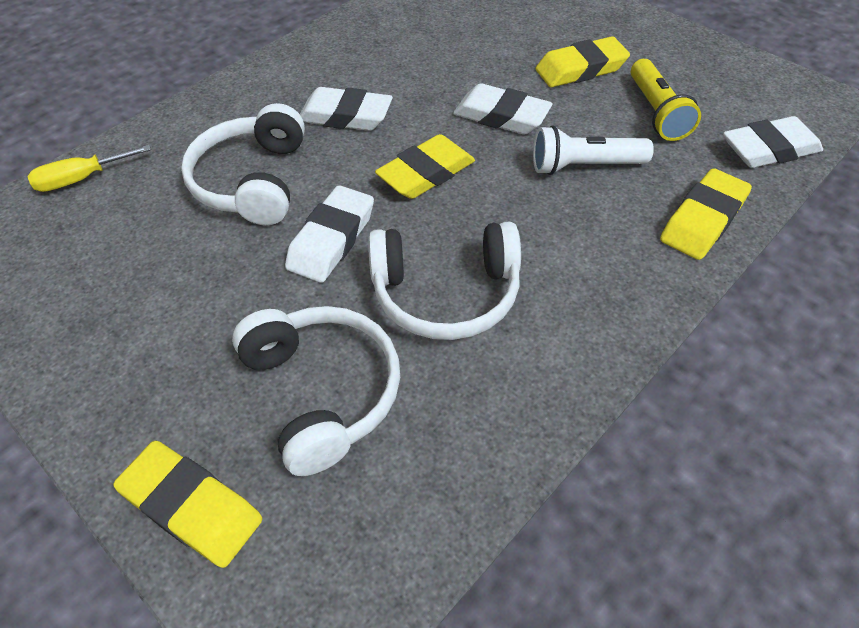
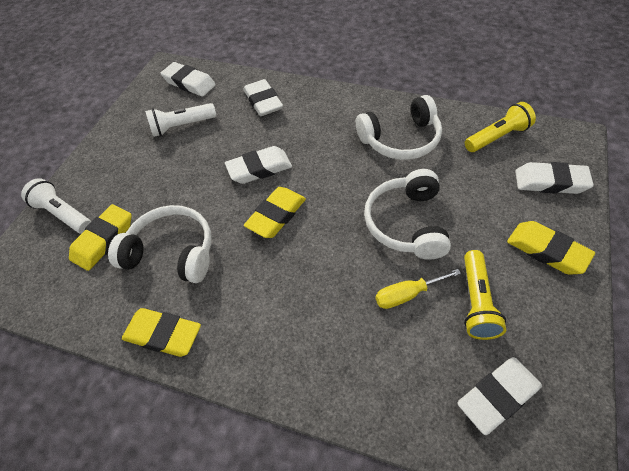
white eraser: [285,185,374,283] [300,87,393,131] [453,83,553,135] [723,116,823,168] = 4 -> [161,62,216,97] [225,146,292,184] [243,79,283,116] [458,357,542,435] [515,162,594,194] = 5
white flashlight: [533,125,654,175] = 1 -> [21,178,91,234] [145,103,216,137] = 2
yellow flashlight: [631,59,701,141] = 1 -> [464,250,506,340] [465,102,536,152] = 2

